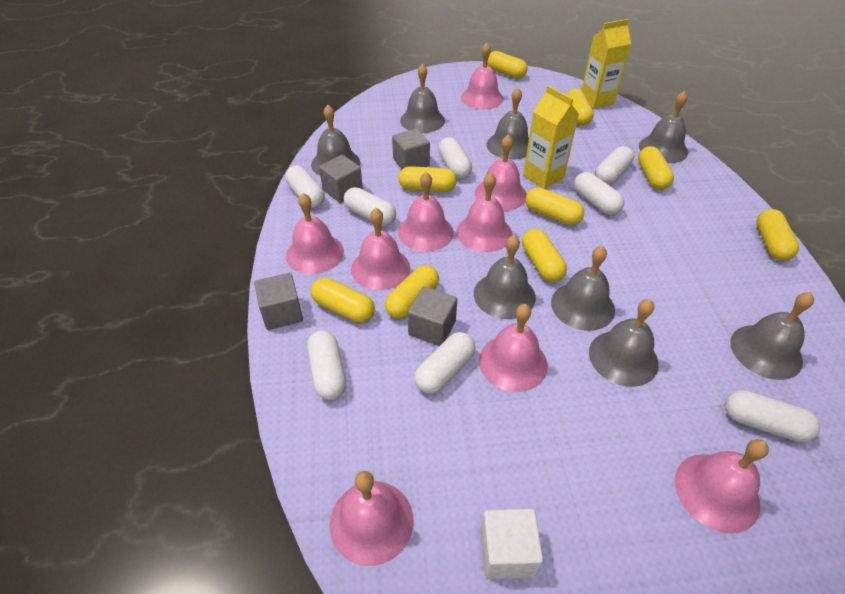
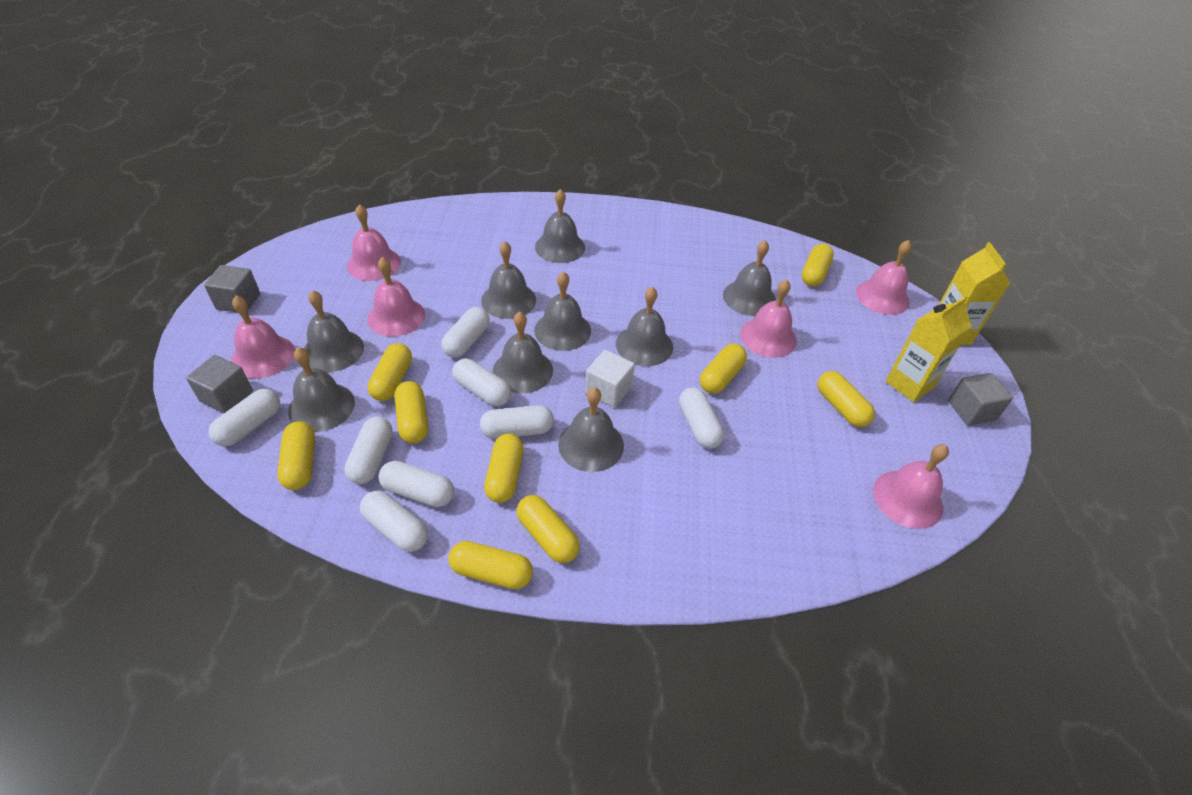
grey bell: [311,105,360,176] [400,63,445,133] [474,235,536,319] [487,88,529,160] [551,246,615,331] [589,299,659,387] [639,91,688,163] [730,292,814,380] = 8 -> [288,347,355,432] [304,290,364,372] [481,241,536,319] [493,312,553,393] [534,272,591,351] [535,189,585,263] [558,387,624,472] [616,287,673,366] [723,240,776,316] = 9
grey cube: [254,273,303,330] [319,155,363,203] [392,129,430,169] [408,286,457,346] = 4 -> [186,355,253,413] [204,265,260,313] [948,373,1013,426] = 3
pink bell: [286,193,344,274] [329,471,413,566] [351,208,410,290] [398,172,454,252] [456,172,512,252] [461,43,504,109] [475,134,527,211] [479,304,548,392] [675,439,769,533] = 9 -> [231,296,295,379] [347,204,401,281] [367,257,425,337] [740,279,797,358] [856,240,912,315] [873,444,949,529] = 6

